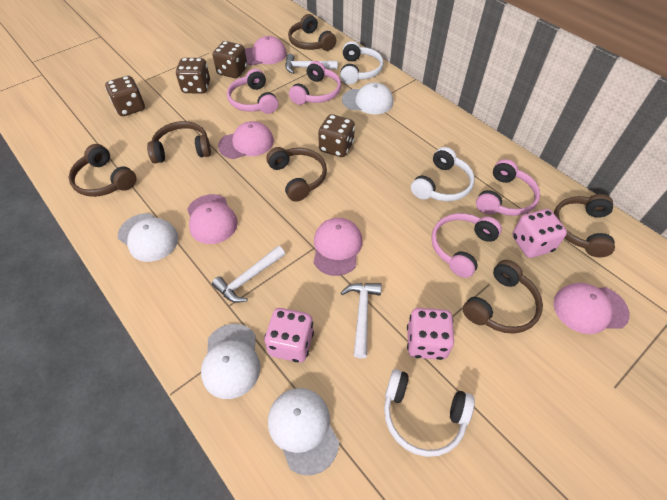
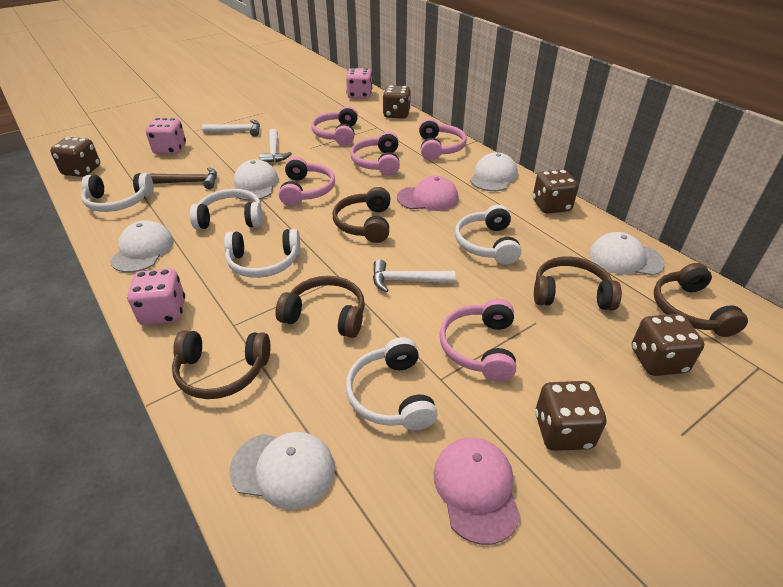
brown dice: [105,76,145,116] [176,58,210,94] [213,41,247,78] [318,114,355,157] = 4 -> [50,137,100,177] [382,85,411,119] [533,169,578,214] [535,381,606,451] [632,314,704,376] = 5
brown hammer: none = 0 -> [150,167,217,189] = 1
brown headphones: [69,144,137,197] [147,121,211,163] [266,147,327,202] [288,14,336,51] [462,260,543,334] [554,194,615,257] = 6 -> [172,330,270,399] [275,276,365,338] [333,187,390,243] [534,256,622,311] [654,263,748,337] = 5
pink cap: [187,194,238,244] [218,121,274,159] [245,36,287,65] [313,218,363,276] [553,283,630,334] = 5 -> [397,176,459,211] [433,437,521,545] = 2
pink headphones: [227,69,278,114] [289,61,341,105] [431,213,502,278] [476,159,540,216] = 4 -> [279,157,335,206] [311,106,358,146] [350,131,400,176] [419,119,467,160] [439,299,516,382] = 5
white cap: [118,213,178,262] [201,324,261,399] [268,388,339,476] [342,82,393,114] = 4 -> [110,220,174,273] [230,432,335,510] [234,159,279,201] [470,152,518,191] [589,232,665,275] = 5
white headphones: [340,41,384,84] [384,369,475,457] [411,147,475,201] = 3 -> [81,173,154,212] [190,189,263,229] [224,229,300,278] [346,337,438,430] [455,205,521,265] = 5

